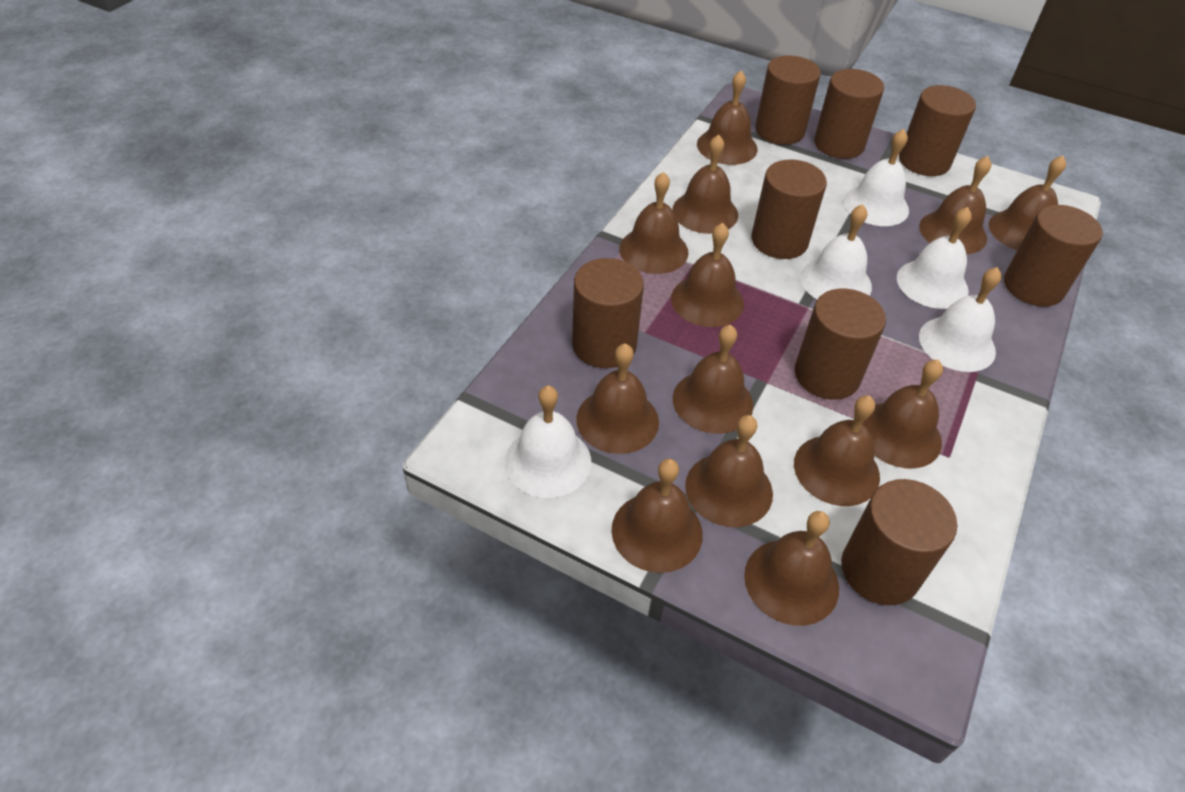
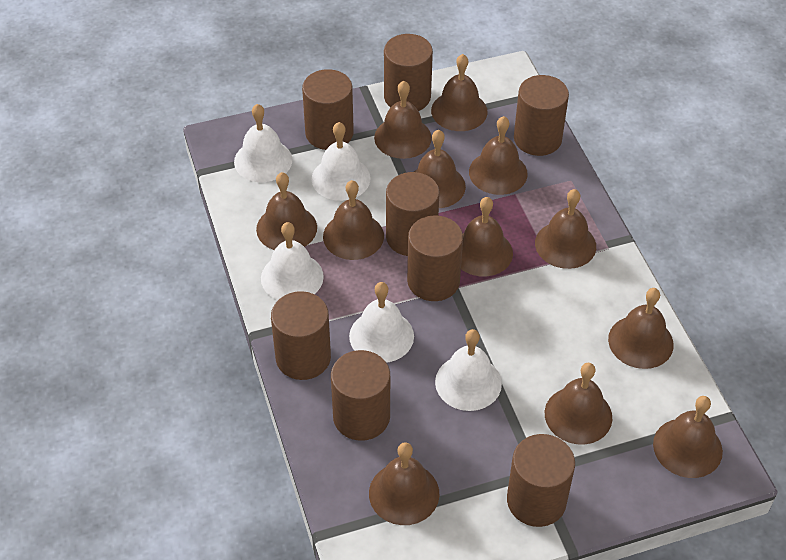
brown bell: [576,343,659,454] [611,459,703,573] [619,172,689,274] [671,223,744,327] [672,135,738,234] [673,325,753,434] [685,415,773,527] [697,71,758,165] [744,511,839,626] [794,396,880,506] [863,360,943,468] [919,156,991,254] [989,156,1066,250] = 13 -> [256,172,317,250] [323,180,384,260] [369,442,439,525] [374,81,432,159] [414,130,466,208] [431,54,488,131] [461,197,513,277] [469,116,528,195] [535,189,596,269] [545,363,612,445] [608,288,674,369] [653,396,723,478] = 12

